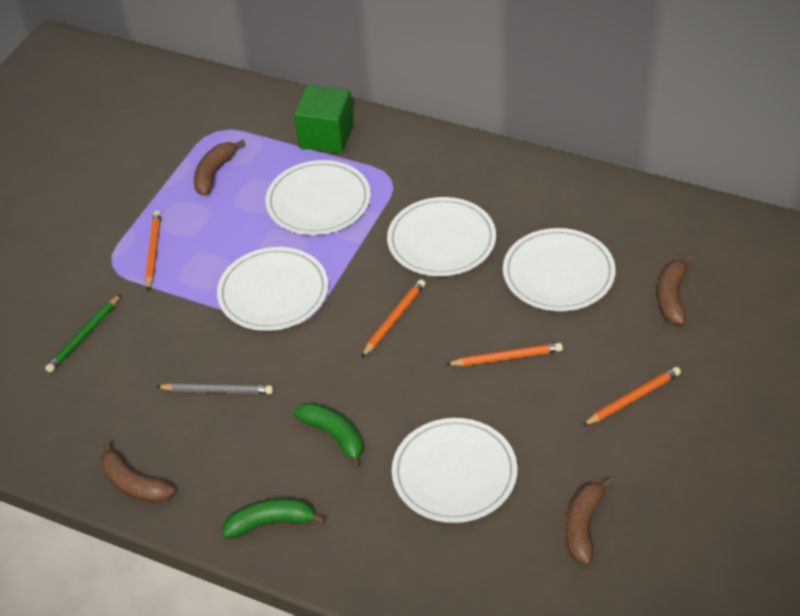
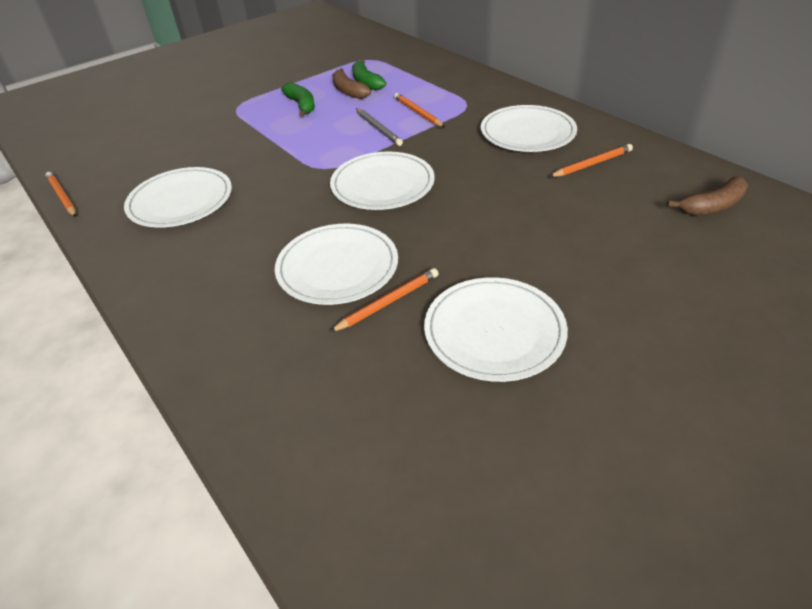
brown banana: [101,441,175,503] [194,140,245,196] [566,477,614,565] [657,255,693,325] = 4 -> [332,69,371,99] [667,177,748,215] = 2
green cube: [294,85,354,153] = 1 -> none = 0
green pencil: [45,294,121,373] = 1 -> none = 0

